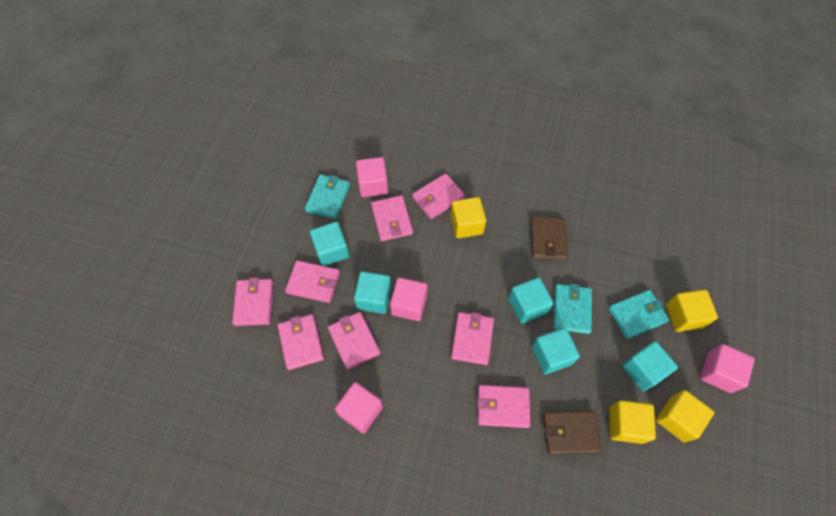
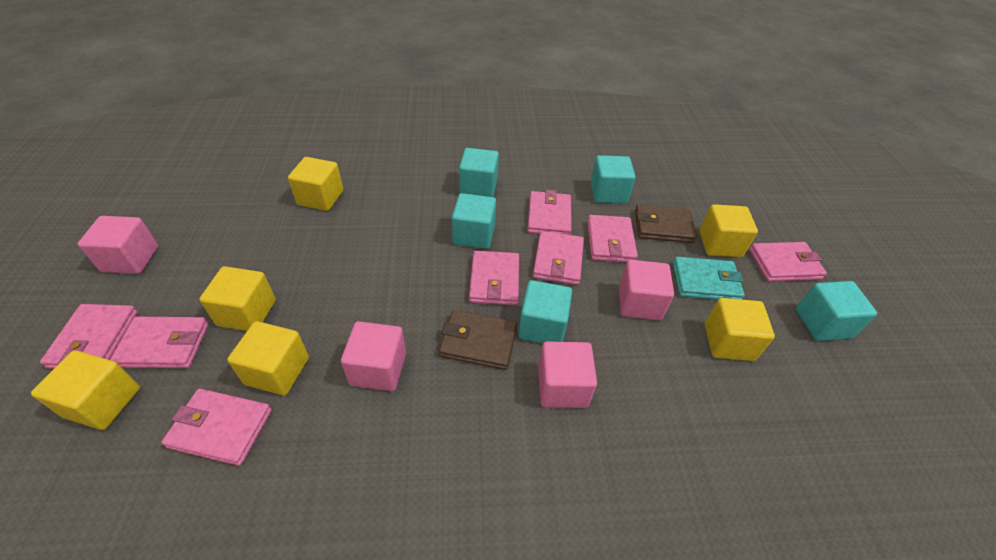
turquoise wallet: [305,174,350,219] [554,283,592,334] [608,290,669,339] = 3 -> [673,256,745,300] = 1
yellow cube: [450,197,486,239] [609,400,656,444] [656,390,714,442] [666,290,718,332] = 4 -> [31,350,140,430] [200,266,276,331] [227,321,309,395] [288,157,343,211] [699,204,758,257] [705,298,775,361] = 6

